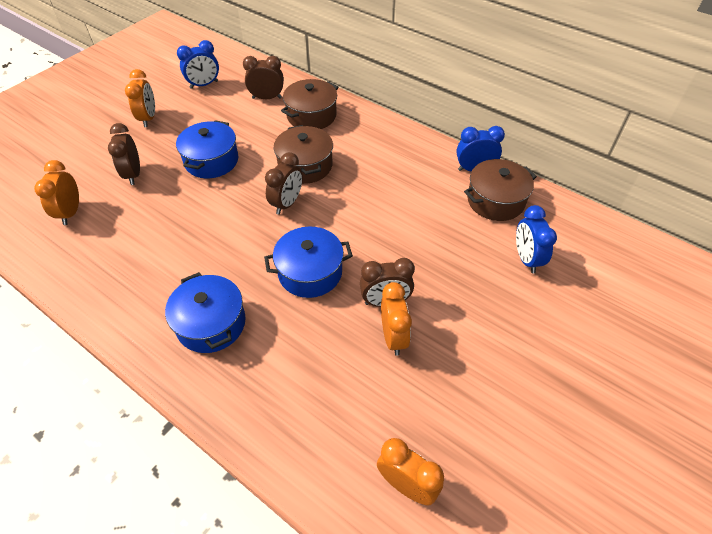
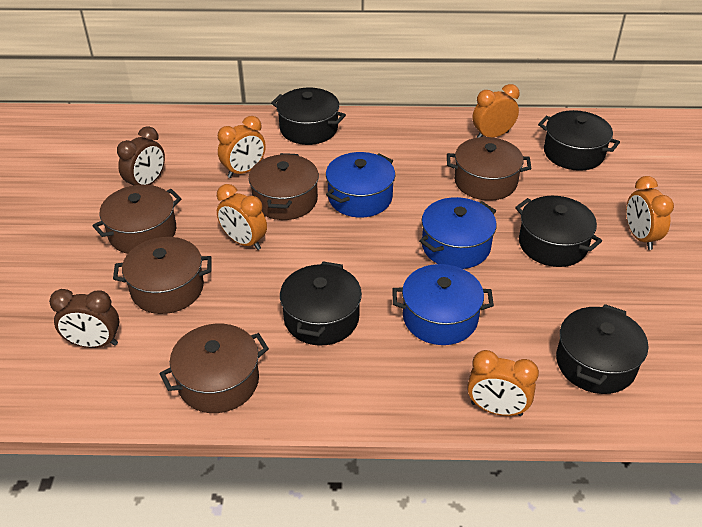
black pot: none = 0 -> [271,88,346,145] [280,262,362,346] [515,196,602,267] [538,110,620,171] [556,304,648,394] = 5
blue clock: [177,40,219,89] [456,126,505,172] [516,205,557,273] = 3 -> none = 0
brown clock: [108,123,140,185] [243,56,284,99] [265,152,303,215] [360,258,415,307] = 4 -> [49,289,119,348] [117,126,165,185] = 2
brown pot: [274,125,333,184] [281,79,338,129] [464,159,537,221] = 3 -> [92,185,182,254] [113,237,212,314] [160,324,269,413] [249,153,319,220] [447,137,531,201] = 5
orange clock: [34,160,79,225] [125,69,155,127] [377,438,444,506] [381,282,412,356] = 4 -> [217,184,267,250] [218,116,266,178] [467,350,539,416] [472,84,519,138] [626,176,674,250] = 5

